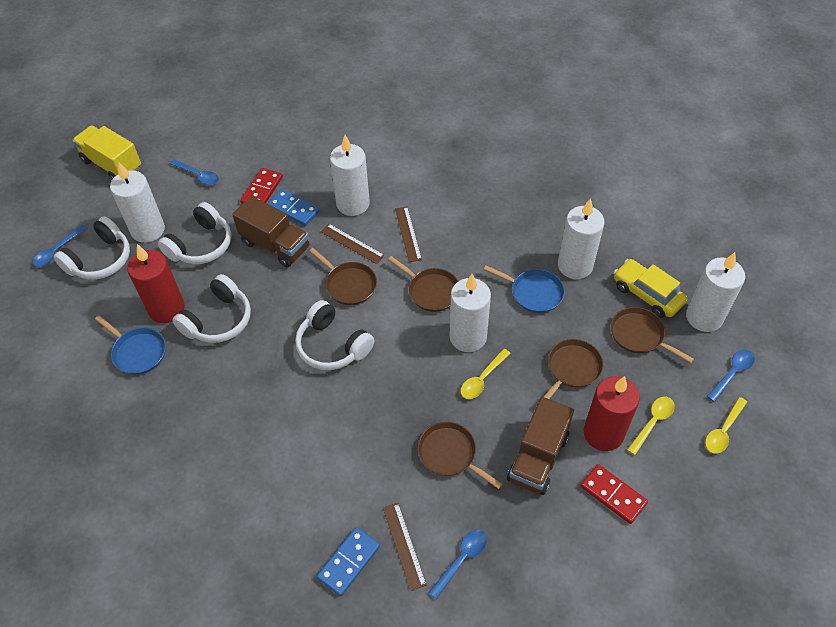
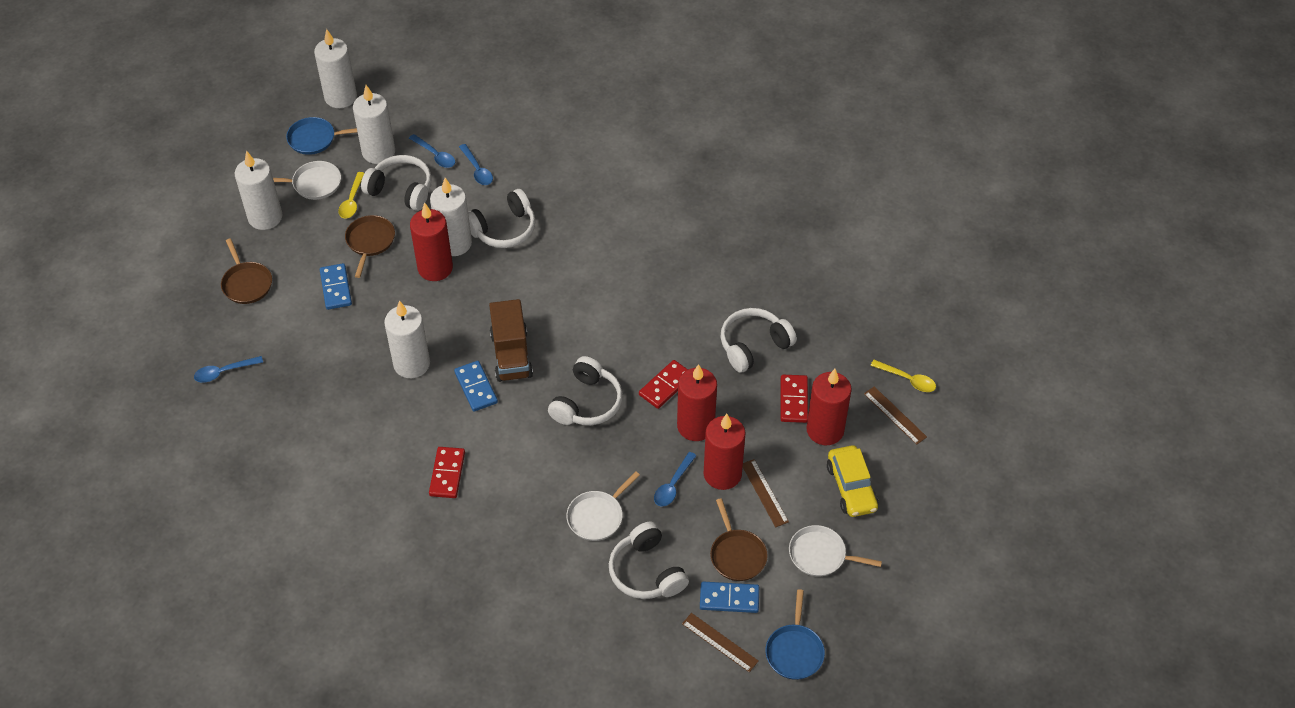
blue domino: [267,189,320,226] [317,527,380,596] = 2 -> [320,263,352,310] [454,361,498,412] [700,582,759,613] = 3
brown pan: [309,248,377,305] [388,256,458,312] [418,422,502,489] [544,339,603,399] [611,307,694,363] = 5 -> [221,238,272,304] [345,215,395,278] [710,498,768,581] = 3
brown truck: [232,196,309,267] [507,397,574,495] = 2 -> [489,299,533,382] = 1
red candle: [127,244,185,323] [584,376,640,451] = 2 -> [410,203,453,281] [677,364,717,441] [703,414,745,490] [806,369,852,445] = 4
red domino: [240,168,283,204] [581,464,648,524] = 2 -> [429,447,465,498] [639,360,688,409] [781,375,808,423] = 3
white headphones: [54,216,130,279] [158,202,231,264] [172,274,251,343] [295,300,374,370] = 4 -> [361,155,432,211] [468,189,536,248] [548,356,623,425] [609,522,689,599] [721,308,797,373] = 5
white pan: none = 0 -> [273,161,341,200] [566,471,640,541] [789,525,882,577] = 3
yellow spoon: [461,349,511,399] [627,396,675,455] [705,397,747,454] = 3 -> [338,172,364,219] [870,360,936,392] = 2
yellow truck: [72,126,141,180] = 1 -> none = 0

